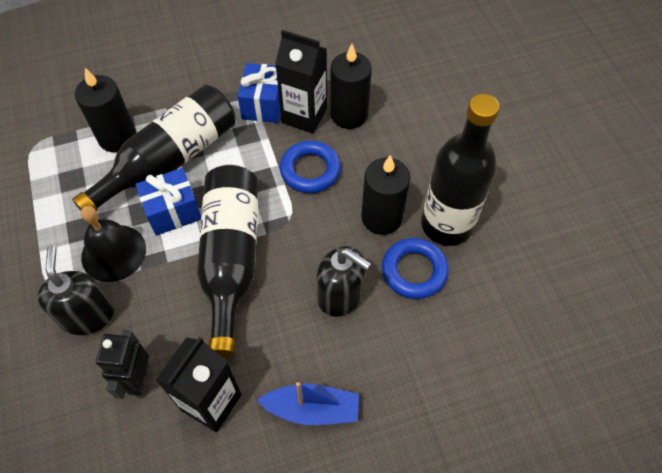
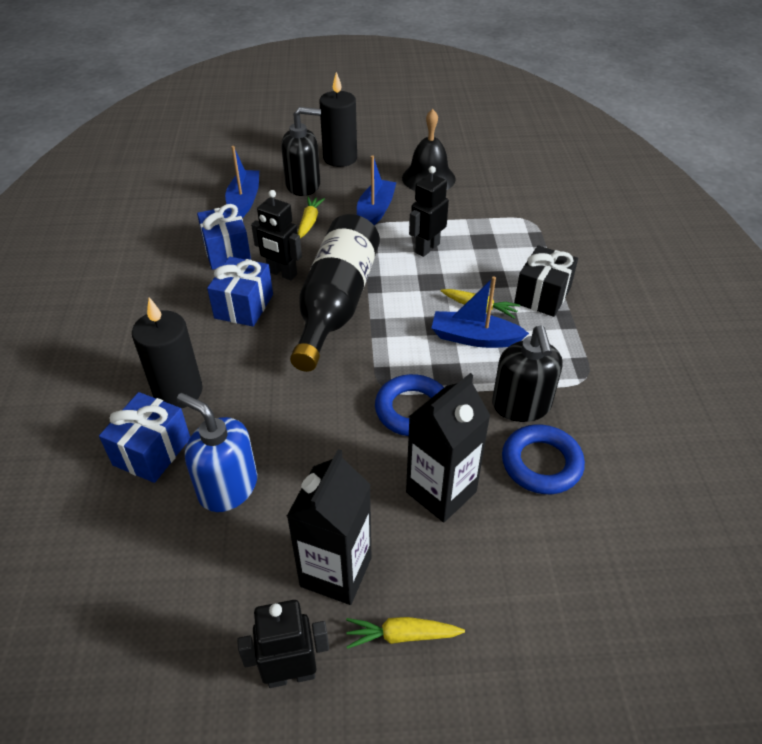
black bottle: [72,84,235,211] [197,165,258,358] [421,94,499,246] = 3 -> [290,214,380,372] = 1
black candle: [75,68,136,152] [331,44,372,129] [361,155,410,235] = 3 -> [132,297,203,408] [319,72,357,167] = 2
black gift: none = 0 -> [514,245,578,317] = 1
black robot: [96,330,149,399] = 1 -> [237,600,329,688] [251,190,302,280] [409,166,449,257] = 3
blue boat: [257,382,359,425] = 1 -> [225,146,259,218] [357,155,396,225] [432,276,529,348] = 3
blue gift: [136,168,201,236] [238,63,281,123] = 2 -> [99,392,190,483] [197,204,251,270] [207,257,273,327] = 3
blue soap dispenser: none = 0 -> [177,393,257,512] = 1
yellow carrot: none = 0 -> [298,197,325,238] [346,617,465,649] [441,289,520,319] = 3

